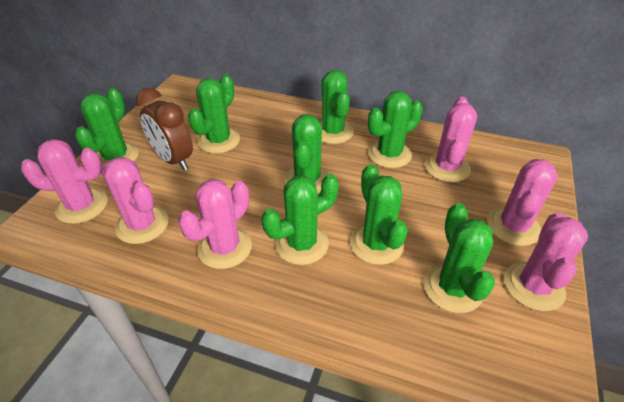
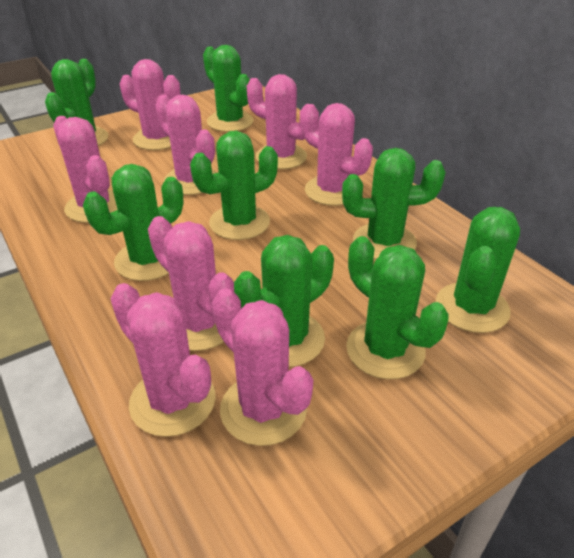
brown clock: [136,88,193,170] = 1 -> none = 0
pink cactus: [21,139,108,224] [101,157,169,244] [178,179,252,269] [425,97,477,182] [487,159,558,246] [504,212,588,311] = 6 -> [53,116,118,223] [110,283,216,437] [120,59,181,150] [148,216,234,351] [155,95,216,195] [212,288,313,446] [247,74,307,169] [301,103,373,206] = 8

